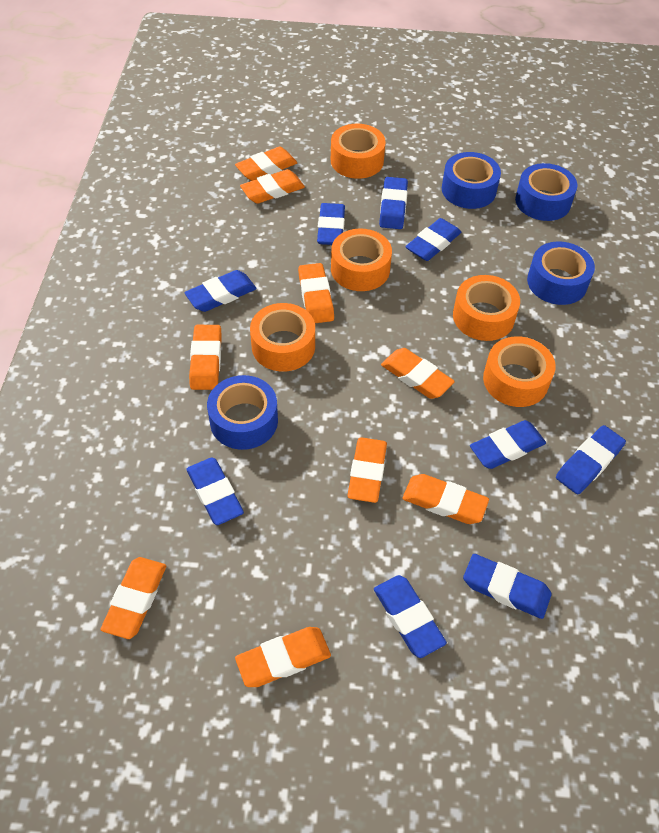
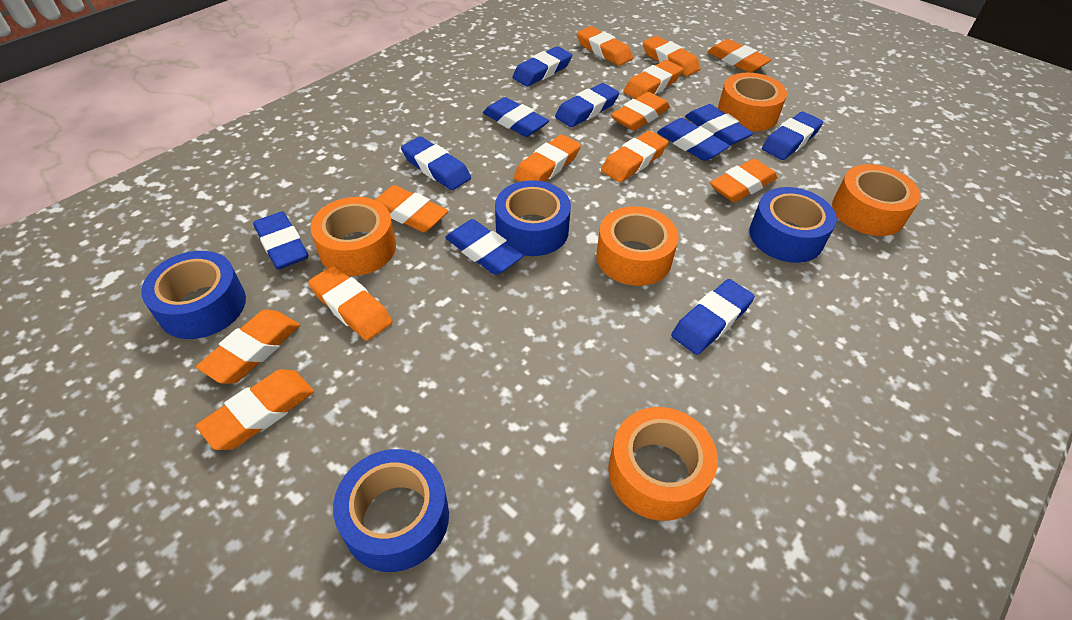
blue eraser: [184,270,257,312] [187,458,244,525] [317,203,345,245] [374,575,447,658] [379,177,408,229] [406,218,461,261] [463,554,552,619] [470,420,546,469] [556,425,626,494] = 9 -> [253,211,308,270] [401,136,471,190] [445,219,524,275] [483,97,549,137] [512,46,572,87] [555,83,619,127] [657,118,730,161] [671,279,755,355] [685,104,753,145] [762,111,823,160] = 10
orange eraser: [100,557,166,639] [189,325,222,390] [235,147,297,181] [235,627,331,687] [240,169,305,204] [298,263,334,323] [347,437,387,503] [381,348,455,399] [402,474,489,524] = 9 -> [196,309,300,384] [196,369,314,450] [308,265,393,341] [375,185,449,232] [514,135,581,182] [577,26,633,66] [601,131,668,182] [611,92,670,131] [623,60,683,99] [643,36,701,77] [707,39,772,73] [710,159,777,202] = 12

